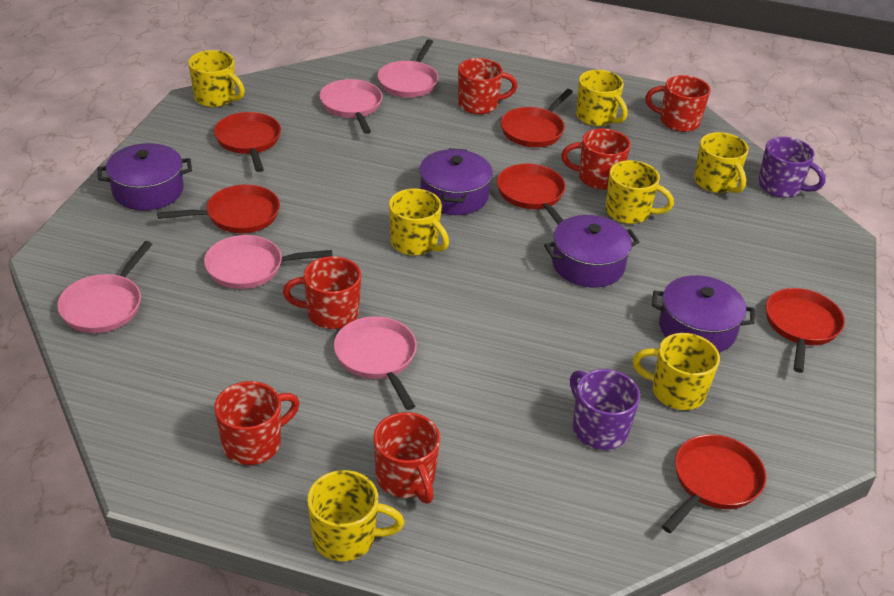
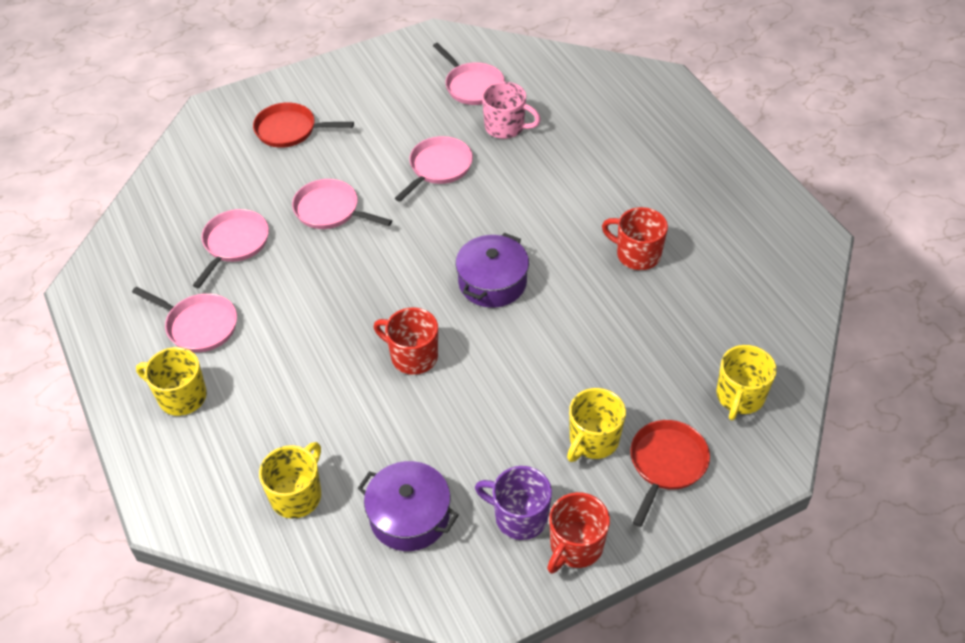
pink mug: none = 0 -> [482,82,541,139] = 1
purple mug: [570,369,640,450] [758,137,826,198] = 2 -> [475,466,552,540] = 1
purple pot: [98,143,192,210] [419,148,493,215] [544,215,639,288] [652,275,755,352] = 4 -> [358,461,459,551] [456,233,529,308] = 2
red mug: [214,381,300,465] [283,256,361,329] [373,412,440,503] [458,58,518,114] [561,128,631,190] [645,75,710,132] = 6 -> [374,307,438,375] [547,492,610,574] [602,207,668,270] = 3
red pan: [157,185,280,233] [214,112,281,172] [497,164,566,225] [501,89,573,147] [662,434,766,533] [766,288,845,373] = 6 -> [253,102,354,148] [630,420,710,527] = 2
yellow mug: [188,50,245,107] [307,470,404,561] [389,189,449,256] [576,70,628,126] [605,160,674,224] [632,333,720,410] [694,132,749,193] = 7 -> [136,347,207,416] [259,442,321,519] [567,388,626,462] [716,345,777,420] = 4

